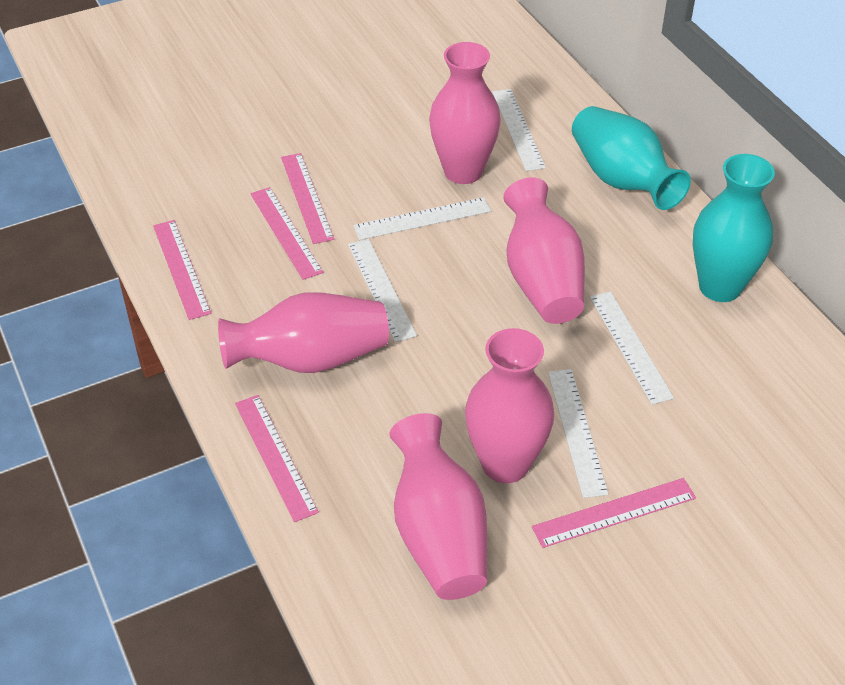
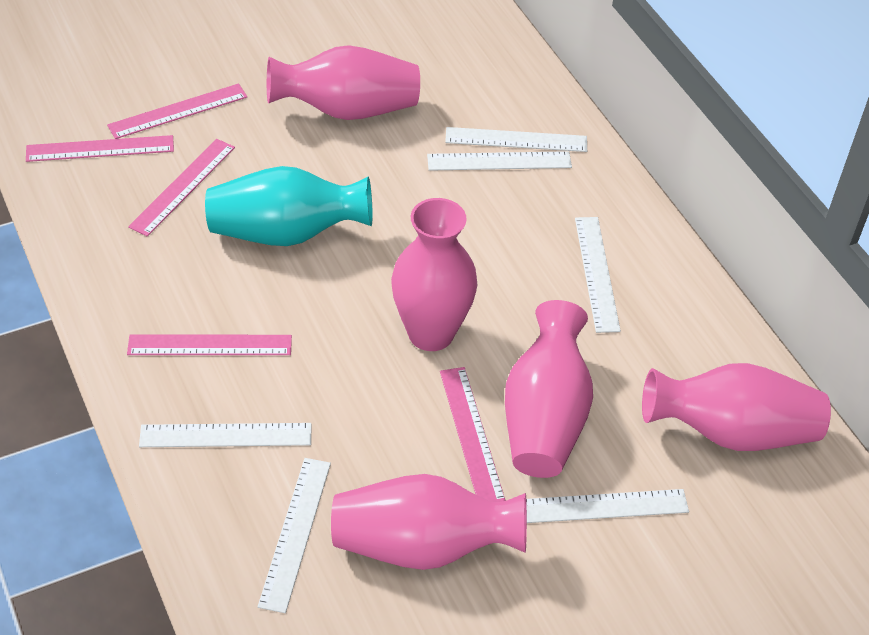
turquoise vase: [572,106,691,210] [693,154,775,302] = 2 -> [205,166,373,246] = 1
white ruler: [348,239,417,342] [353,197,491,240] [492,89,546,171] [548,369,609,498] [590,291,674,405] = 5 -> [139,423,311,447] [257,458,331,613] [427,151,572,171] [445,127,587,152] [526,489,689,523] [575,217,621,333] = 6

